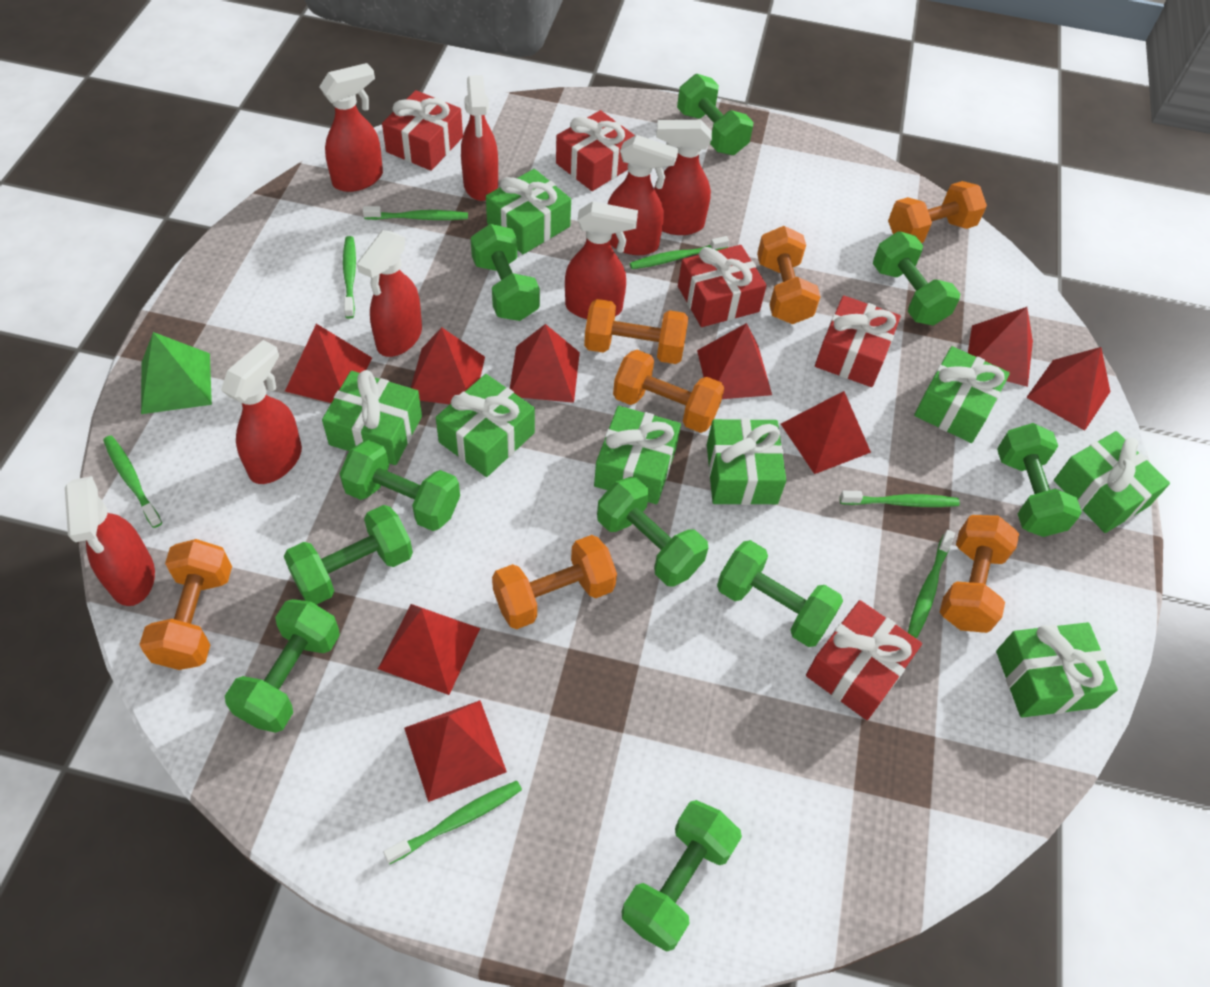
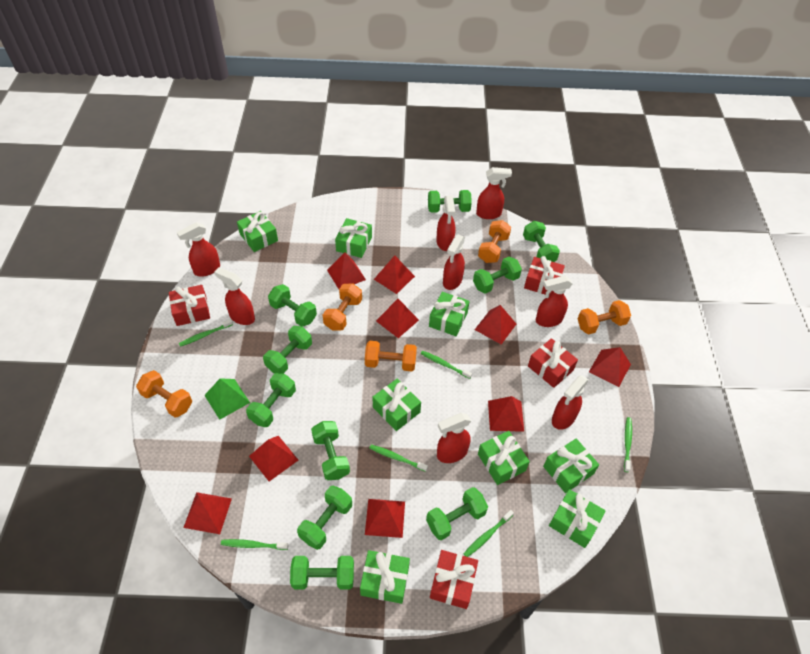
green toothbrush: [103,436,162,528] [343,236,356,319] [363,206,468,220] [383,781,522,864] [630,236,729,269] [840,491,960,507] [908,530,955,638] = 7 -> [179,319,233,347] [221,539,289,550] [369,444,428,472] [421,351,472,379] [463,510,514,557] [624,417,632,472] = 6
orange dumbbell: [139,539,232,670] [492,535,617,629] [584,299,688,364] [613,350,724,433] [757,226,821,324] [888,181,987,243] [940,515,1019,633] = 7 -> [136,370,192,418] [323,283,362,331] [365,341,417,371] [478,220,511,263] [578,300,631,335] = 5
red gift: [382,90,463,171] [556,110,635,191] [678,245,767,327] [806,600,922,720] [815,295,901,387] = 5 -> [169,285,210,326] [430,550,478,609] [524,256,565,295] [528,338,578,388] = 4

